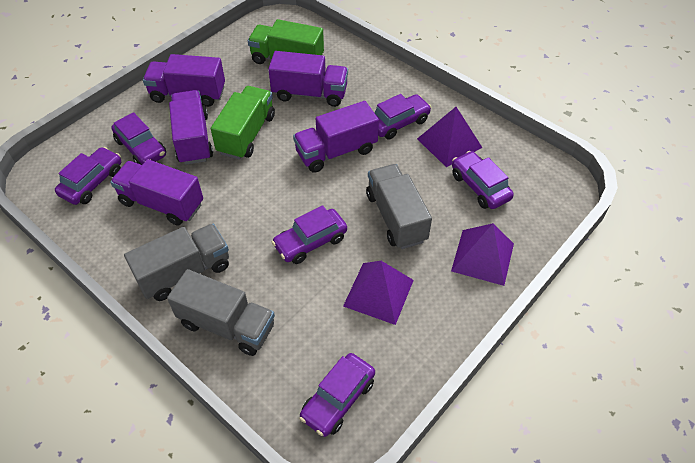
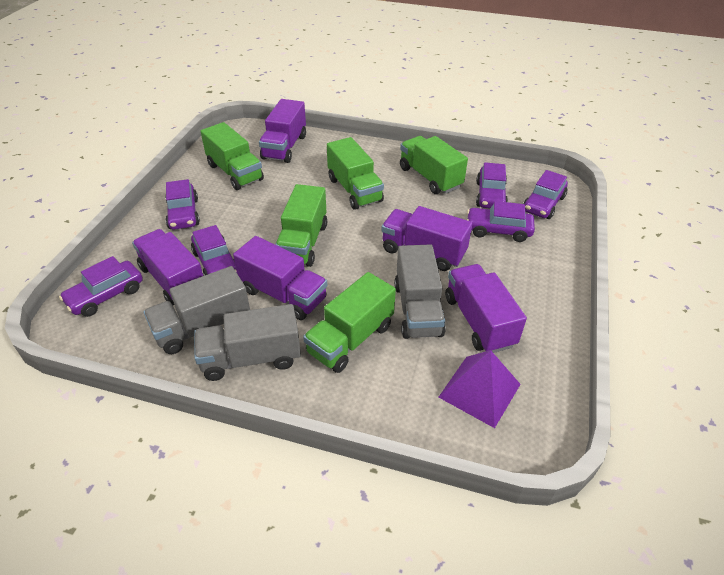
green truck: [211,86,275,160] [248,19,324,64] = 2 -> [200,122,264,190] [275,184,327,267] [303,272,396,373] [327,137,384,210] [400,136,468,194] = 5
purple pyramid: [343,261,414,325] [417,107,482,167] [451,223,514,286] = 3 -> [439,350,521,428] = 1

